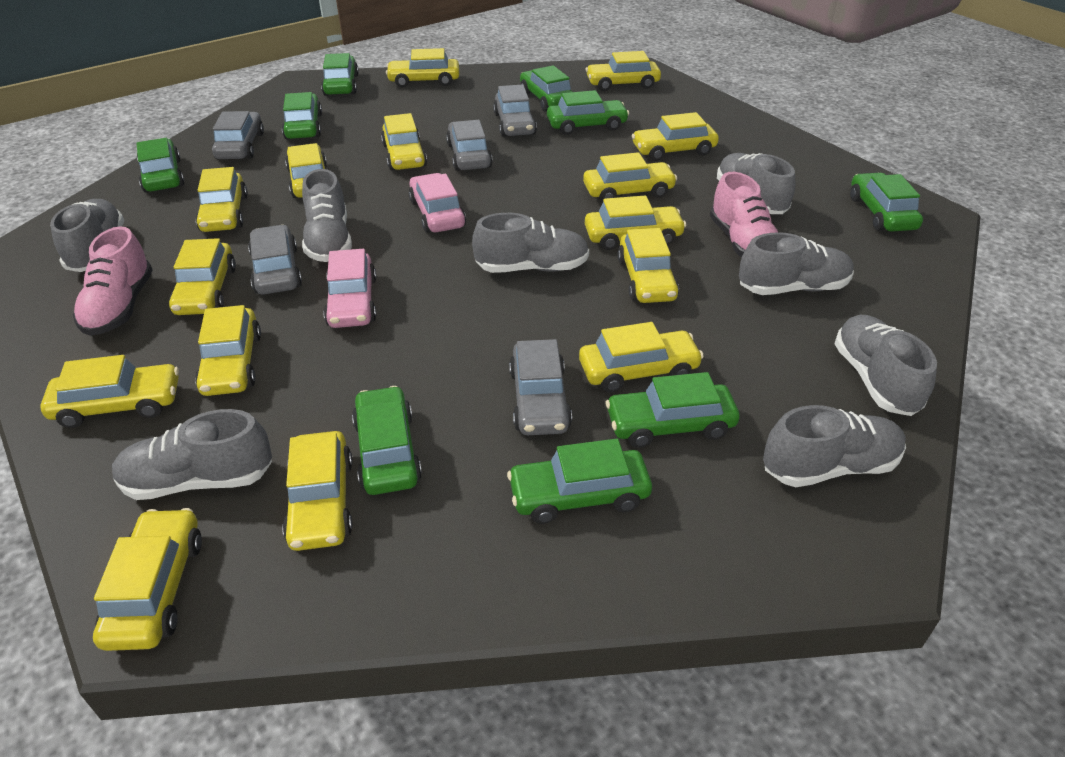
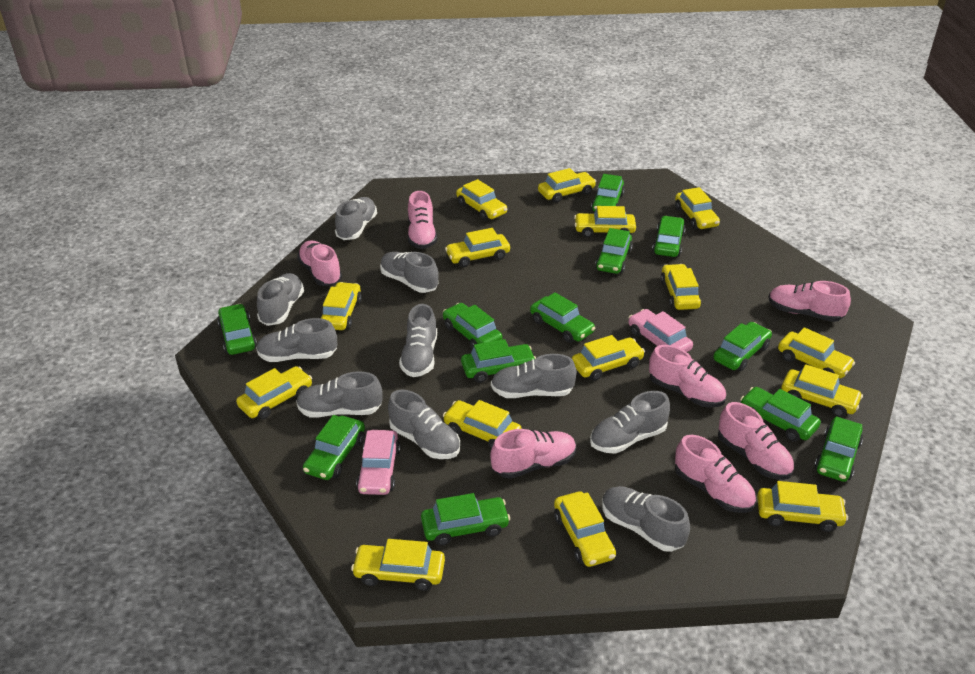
green car: [137,138,184,193] [282,92,322,140] [321,53,359,96] [352,386,422,495] [507,439,652,524] [520,65,572,112] [547,90,629,135] [606,372,740,448] [850,173,923,232] = 9 -> [217,304,257,355] [303,415,365,480] [421,493,510,546] [443,303,503,349] [461,339,536,383] [530,292,595,343] [591,174,625,212] [595,228,633,274] [652,216,686,257] [713,322,772,371] [740,387,821,442] [815,416,863,482] = 12
grey car: [212,111,264,159] [248,225,302,294] [446,120,493,171] [493,85,537,137] [509,339,572,435] = 5 -> none = 0
grey shoe: [50,199,125,272] [112,409,272,500] [302,169,352,262] [472,213,589,273] [717,153,795,214] [739,232,854,295] [763,405,906,487] [834,315,937,416] = 8 -> [256,318,337,362] [257,273,304,326] [296,371,383,418] [335,197,377,240] [380,252,439,293] [388,389,460,459] [399,304,437,377] [491,354,577,398] [590,391,670,454] [602,486,690,552] = 10
pink shoe: [73,226,153,336] [710,172,778,257] = 2 -> [297,241,342,286] [408,191,437,249] [490,429,576,479] [649,345,726,408] [675,435,756,513] [718,402,794,480] [768,281,851,322] = 7

